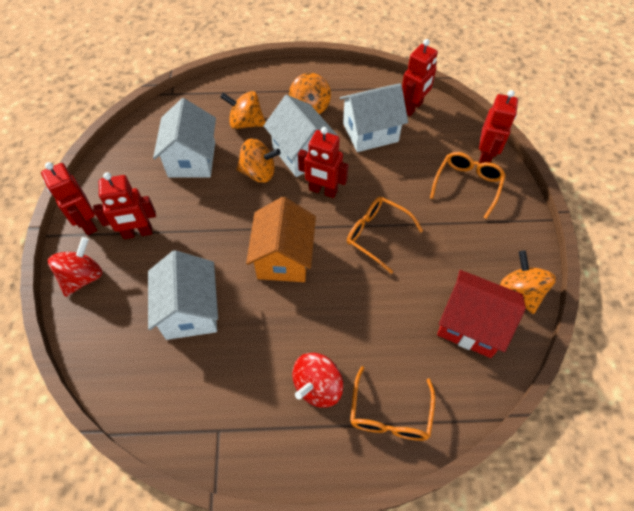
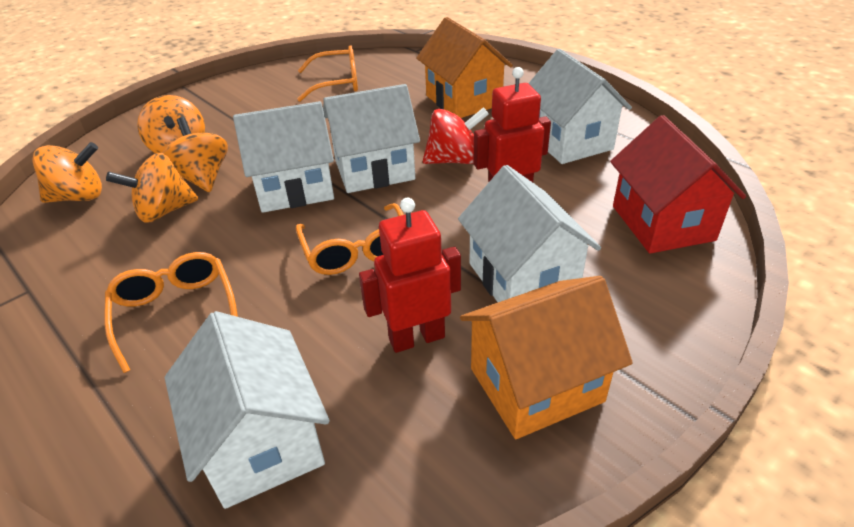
orange house: [246,197,316,282] = 1 -> [417,17,513,118] [460,276,633,439] = 2
red robot: [41,162,97,235] [93,172,156,239] [298,127,348,198] [402,39,438,116] [479,90,518,164] = 5 -> [359,198,461,353] [473,67,551,183] = 2
red spinning top: [48,237,103,297] [292,353,344,408] = 2 -> [423,107,489,164] = 1
white house: [148,250,218,340] [153,98,216,178] [264,95,338,177] [340,83,408,152] = 4 -> [165,311,330,509] [233,101,334,213] [323,84,420,193] [458,165,601,302] [528,49,632,164] = 5

